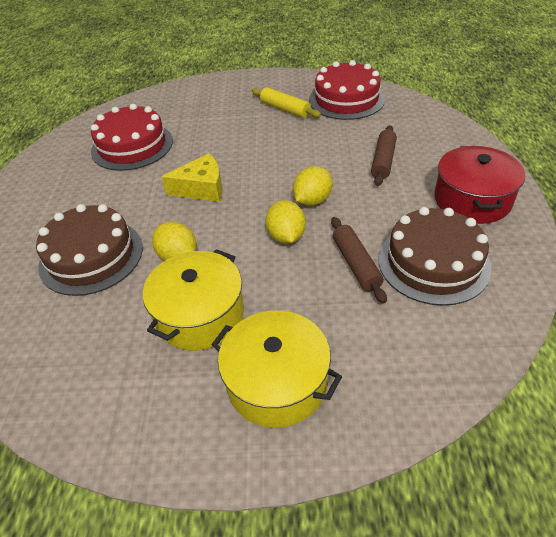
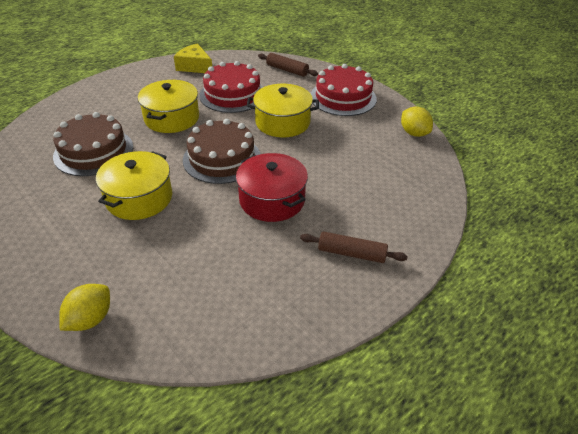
yellow lemon: [152,222,197,261] [265,200,306,244] [293,166,333,206] = 3 -> [59,284,110,331] [401,107,433,137] = 2
yellow pot: [143,249,244,351] [211,311,342,428] = 2 -> [96,151,172,220] [138,80,199,133] [247,84,319,137] = 3
yellow rolling pin: [252,87,321,118] = 1 -> none = 0

